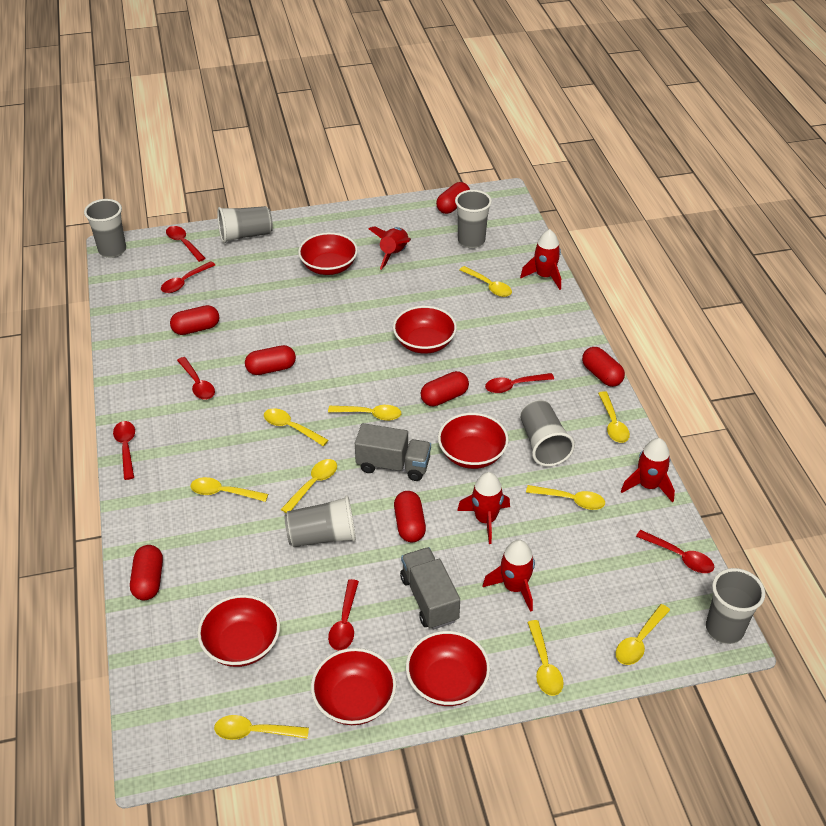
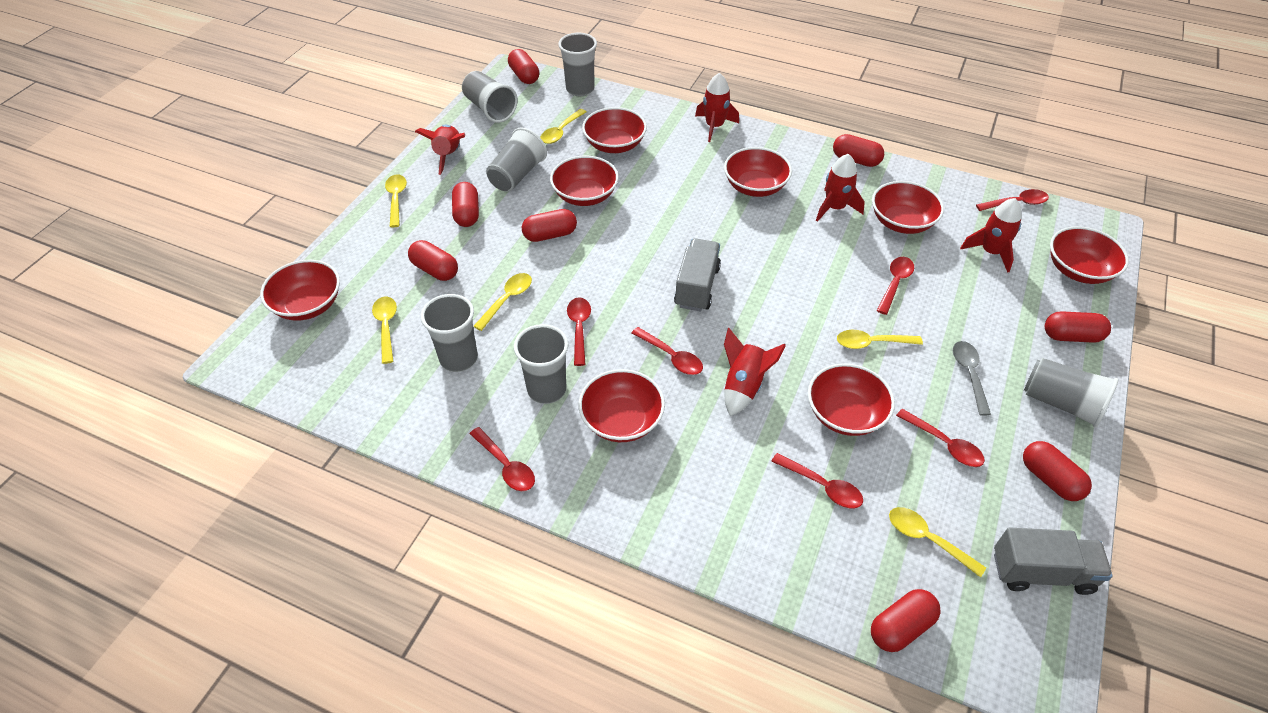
grey spoon: none = 0 -> [953,341,991,416] = 1
red bowl: [197,595,280,667] [298,232,358,275] [311,648,396,725] [393,306,457,354] [406,631,490,706] [438,413,509,469] = 6 -> [260,260,340,321] [550,156,619,206] [578,369,665,442] [582,107,647,153] [724,147,792,197] [808,363,895,436] [872,181,944,234] [1050,226,1129,284] = 8
red capsule: [130,545,163,600] [170,305,219,335] [245,345,296,375] [394,491,426,542] [421,371,469,406] [436,182,470,214] [582,347,625,387] = 7 -> [408,240,458,281] [452,182,479,227] [508,49,539,84] [522,209,577,242] [833,134,884,167] [871,589,941,652] [1023,441,1092,501] [1045,311,1111,343] = 8
yellow spoon: [190,477,268,502] [214,715,309,740] [264,408,328,446] [281,459,337,514] [328,405,401,421] [459,266,512,297] [526,485,605,510] [527,620,564,696] [598,391,630,443] [616,604,670,665] = 10 -> [372,297,397,364] [385,174,407,227] [473,273,532,331] [541,109,586,144] [837,330,923,349] [889,507,986,578] = 6

